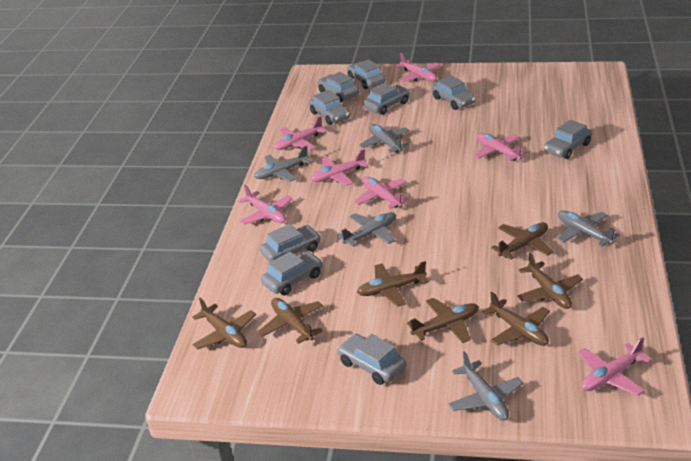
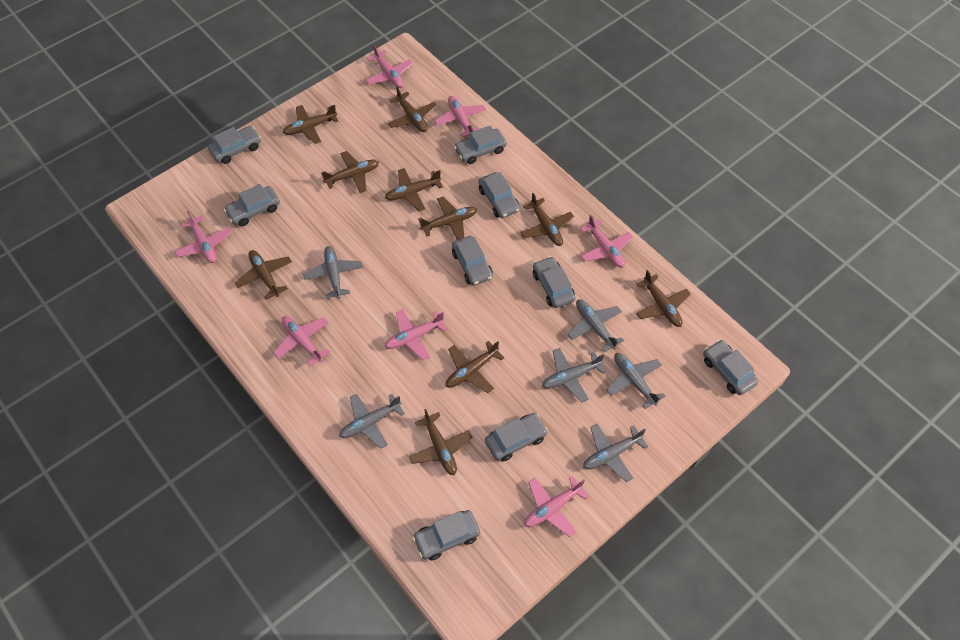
brown plane: [192,298,256,350] [258,298,323,344] [357,261,429,307] [407,298,479,343] [483,292,550,346] [491,222,553,260] [517,252,583,309] = 7 -> [235,250,292,300] [283,105,338,144] [321,151,379,193] [385,168,443,211] [388,87,437,132] [409,409,472,475] [418,197,477,240] [446,341,504,393] [520,193,574,246] [636,270,691,327] = 10
grey plane: [254,146,312,182] [337,212,396,247] [359,124,410,153] [448,351,523,421] [558,210,620,247] = 5 -> [303,246,363,299] [339,394,405,449] [542,348,606,403] [567,300,624,352] [583,424,648,482] [607,353,666,409] = 6

